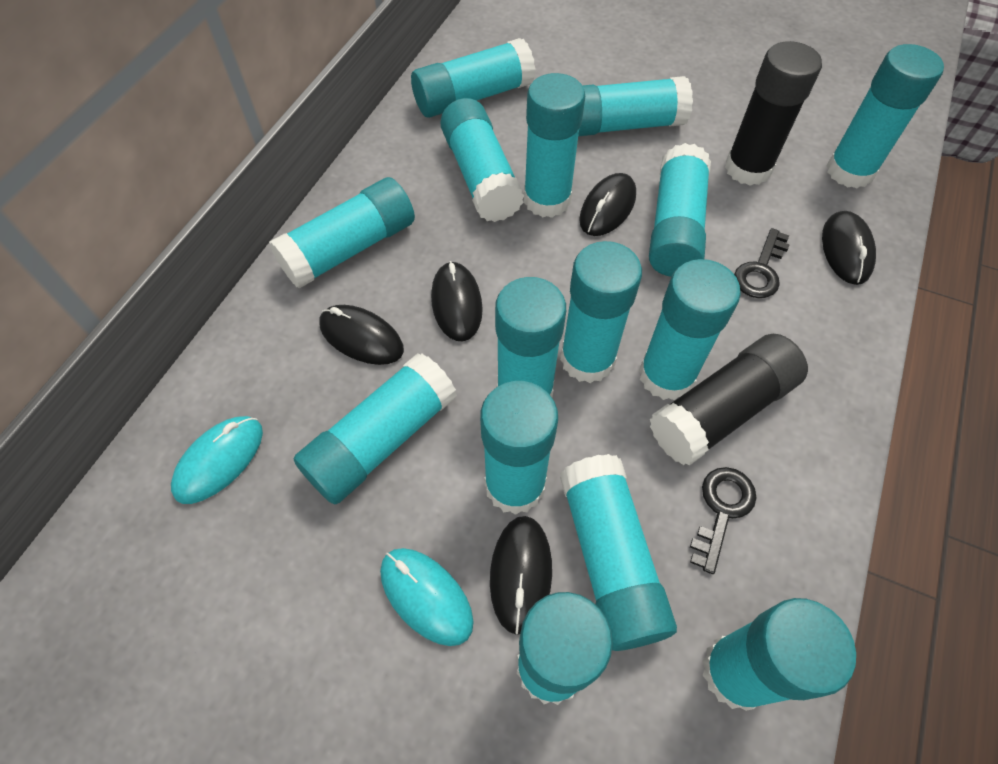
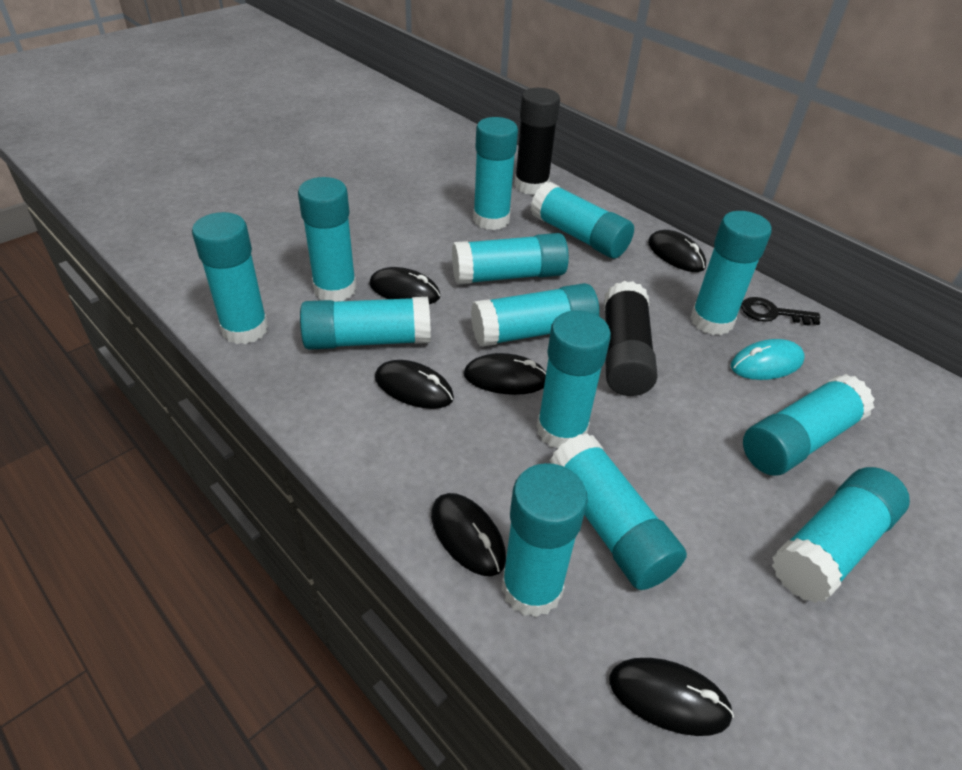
black key: [690,467,756,574] [734,228,790,298] = 2 -> [741,297,820,326] = 1
black mouse: [320,305,404,365] [431,261,483,341] [490,516,552,635] [579,173,636,236] [822,211,876,285] = 5 -> [369,267,441,304] [375,360,454,409] [431,493,506,576] [464,353,546,395] [609,658,734,736] [648,230,706,272] = 6
turquoise glue stick: [269,177,415,289] [293,353,457,504] [411,38,536,118] [440,98,525,222] [480,381,558,515] [495,277,566,398] [517,592,613,705] [524,73,585,218] [560,241,642,383] [560,454,677,651] [578,76,693,136] [639,259,741,400] [649,143,711,277] [702,598,856,711] [826,44,944,188] = 15 -> [192,212,269,344] [298,177,357,302] [300,297,431,350] [452,233,569,285] [471,283,599,347] [473,117,518,230] [501,463,588,617] [531,182,634,258] [537,310,611,449] [549,433,687,590] [690,211,772,335] [743,374,875,476] [772,467,910,603] = 13
turquoise mouse: [171,416,263,504] [380,548,474,646] = 2 -> [731,339,805,380] = 1

